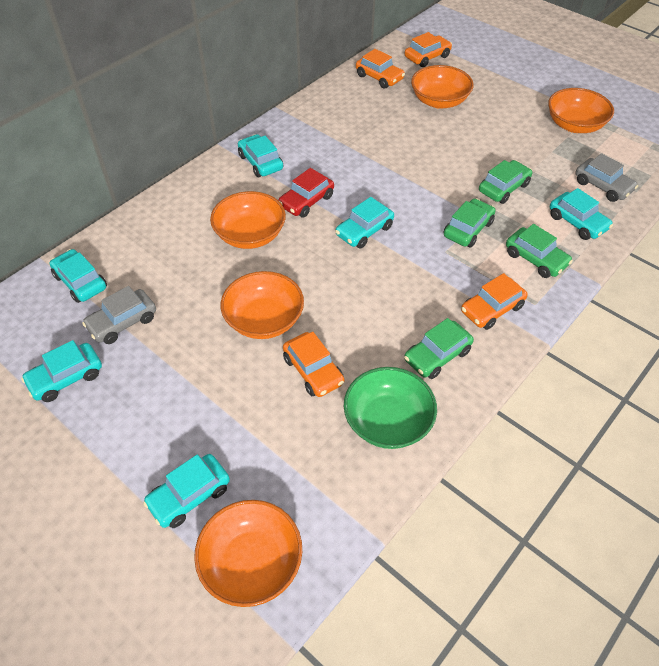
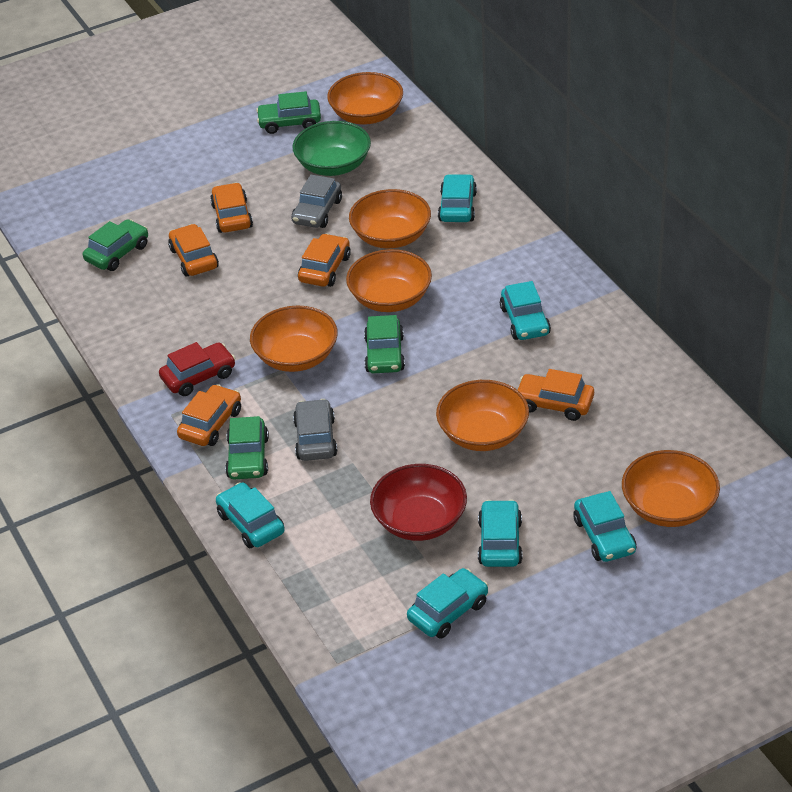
orange bowl: [194,500,302,607] [210,191,286,249] [221,271,304,339] [411,65,474,109] [548,88,614,133] = 5 -> [250,306,338,372] [327,72,403,125] [346,249,432,312] [349,189,431,248] [436,380,529,451] [622,450,720,527] = 6
orange car: [283,332,344,397] [356,49,405,89] [405,32,452,67] [461,273,528,330] = 4 -> [168,224,219,277] [177,384,241,446] [210,183,253,233] [298,234,351,287] [518,369,594,421] = 5
red bowl: none = 0 -> [370,464,467,541] = 1

